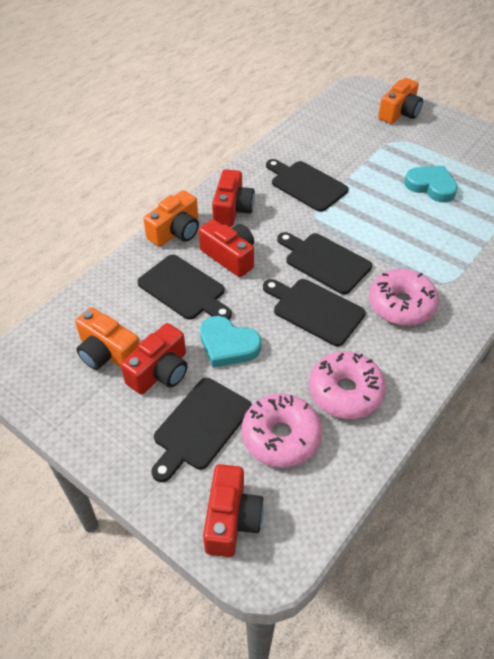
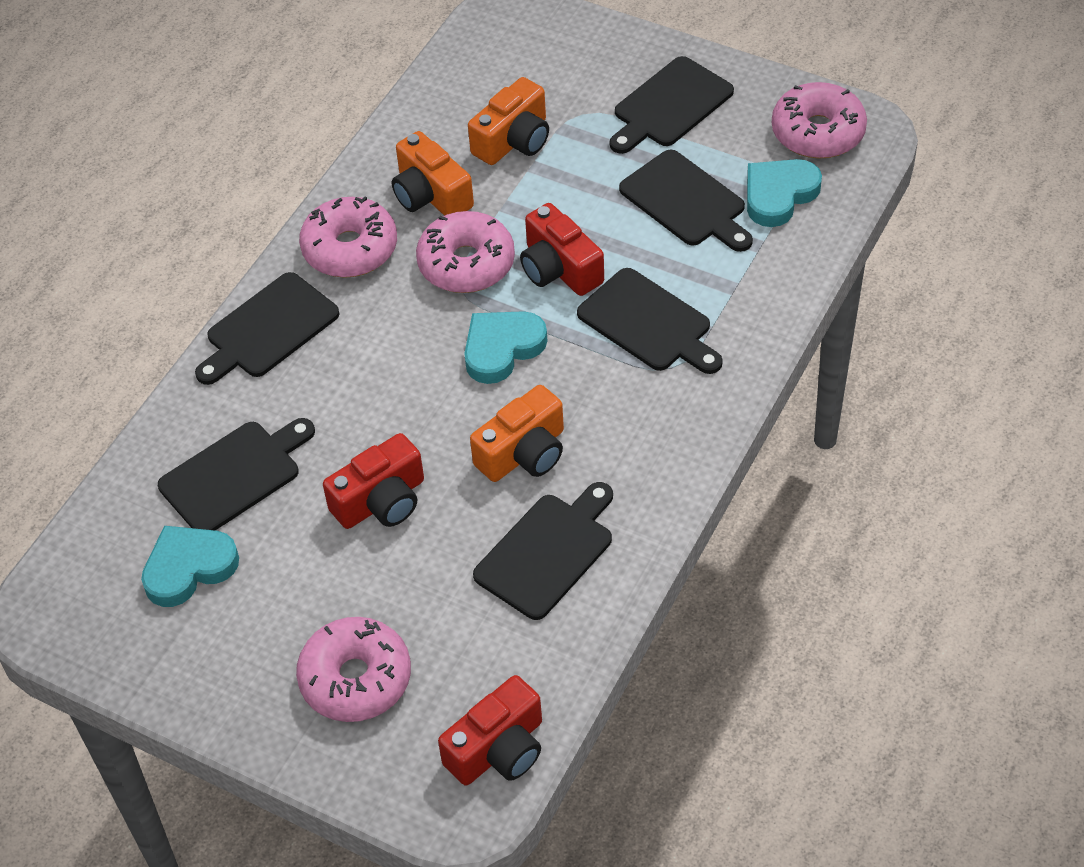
black cutting board: [137,255,232,320] [151,378,252,482] [263,279,366,346] [266,159,349,212] [277,232,372,294] = 5 -> [158,418,315,531] [195,272,339,385] [473,482,613,620] [577,268,723,374] [610,56,734,154] [619,149,753,252] = 6
pink donut: [242,393,322,468] [309,351,386,419] [369,269,439,326] = 3 -> [296,617,411,722] [299,196,397,278] [416,211,515,293] [772,82,867,158] = 4
red camera: [121,323,188,394] [199,219,254,277] [203,464,264,557] [212,169,255,227] = 4 -> [323,433,424,529] [438,675,542,785] [520,203,604,296] = 3
turquoise heart: [200,316,261,368] [404,166,458,202] = 2 -> [141,526,239,607] [464,311,547,384] [747,159,822,227] = 3

